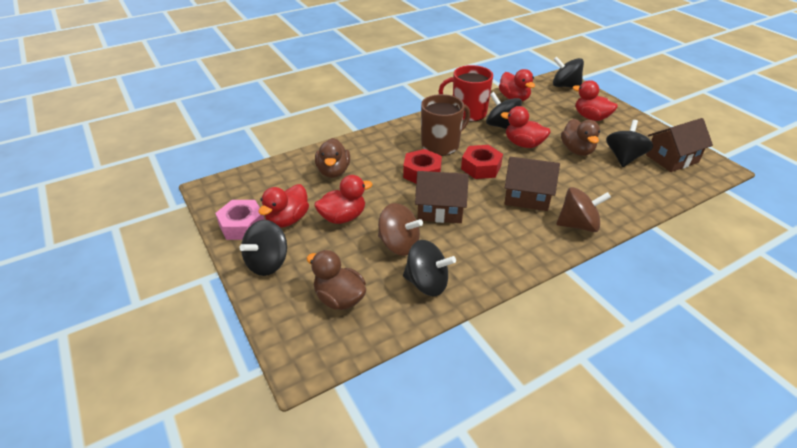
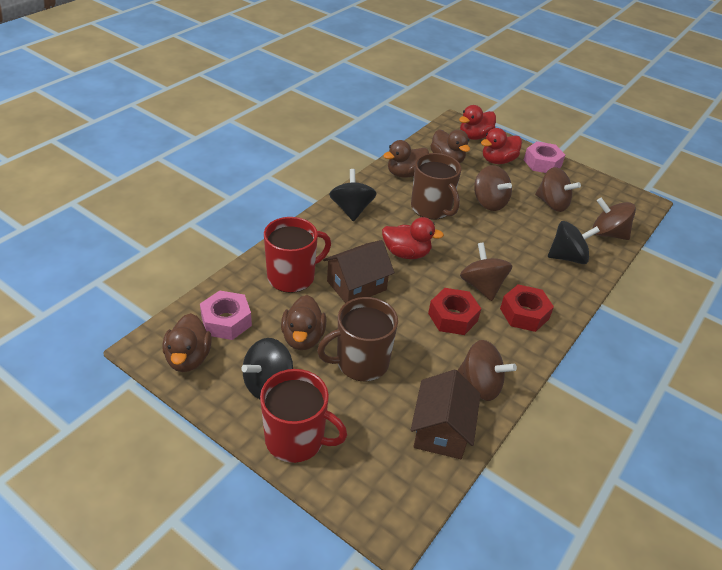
black spinning top: [240,220,287,276] [403,240,456,296] [486,92,522,129] [553,57,584,87] [606,120,653,167] = 5 -> [241,338,293,399] [329,169,376,222] [548,221,600,264] = 3
brown duck: [307,250,366,310] [315,138,350,178] [561,119,600,156] = 3 -> [163,313,212,372] [281,295,326,350] [383,140,429,178] [430,129,470,163] = 4
brown house: [415,171,469,223] [504,157,560,211] [646,118,713,172] = 3 -> [323,240,395,303] [411,369,481,459] = 2
brown mug: [421,94,470,156] = 1 -> [317,297,398,382] [411,153,462,220] = 2
brown spinning top: [378,203,423,256] [557,187,611,232] = 2 -> [457,340,517,401] [460,242,512,301] [474,165,512,211] [535,167,581,212] [592,198,636,240] = 5
pink nut: [215,200,265,240] = 1 -> [200,291,252,340] [524,141,565,173] = 2
red duck: [258,184,309,228] [314,175,372,224] [499,69,535,101] [501,106,551,148] [573,80,618,121] = 5 -> [382,217,444,259] [459,105,496,140] [481,128,522,164] = 3
red mug: [438,65,493,122] = 1 -> [260,369,347,463] [264,217,331,293] = 2

